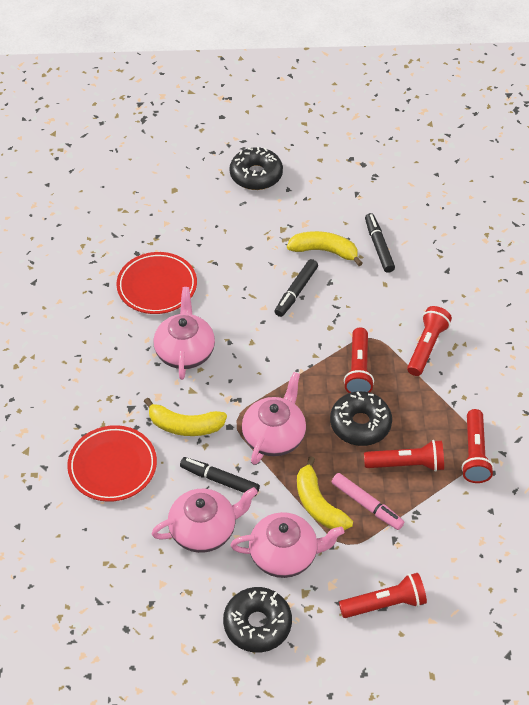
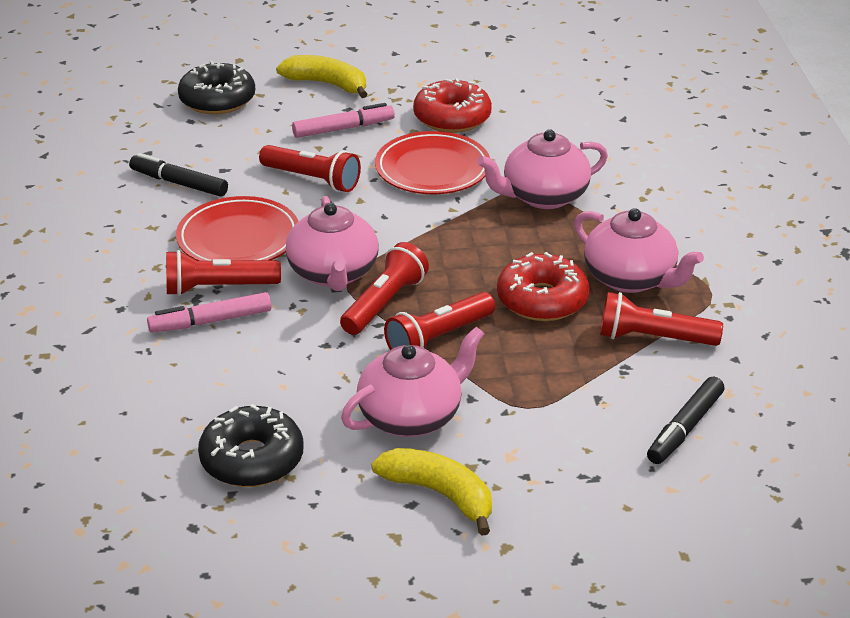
black donut: [223,587,292,653] [230,147,283,190] [330,391,392,446] = 3 -> [178,61,255,114] [198,404,304,487] = 2
black marker: [180,457,260,496] [275,259,318,317] [365,213,395,273] = 3 -> [129,153,228,197] [647,376,724,464] = 2
pink marker: [332,473,404,530] = 1 -> [147,292,272,333] [292,103,395,138] = 2
red donut: none = 0 -> [413,78,492,133] [497,252,590,321] = 2
yellow banana: [144,398,227,436] [287,231,363,266] [297,456,353,530] = 3 -> [276,55,367,98] [371,448,492,536] = 2

